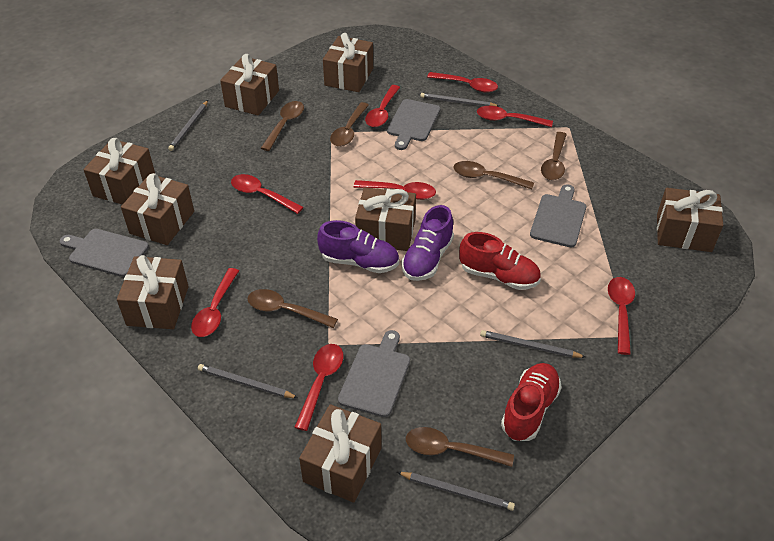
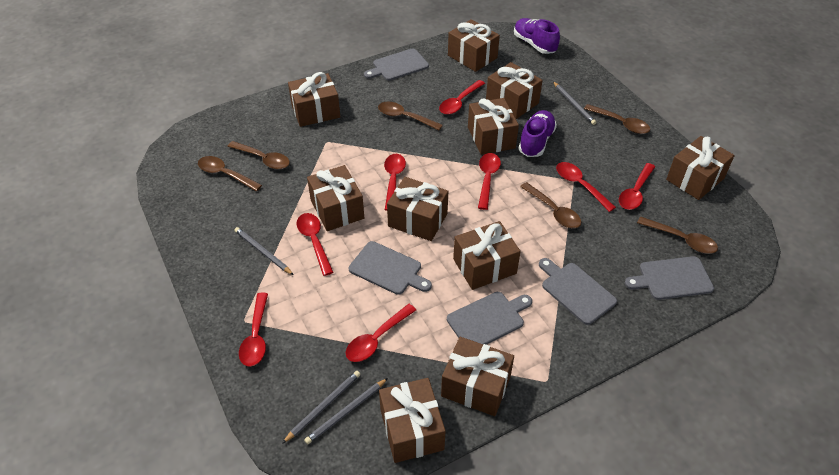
brown gift: [83,138,155,205] [117,255,189,329] [121,173,194,245] [220,54,279,115] [299,404,381,503] [323,33,373,92] [355,187,416,251] [657,188,723,252] = 8 -> [288,72,340,127] [307,165,364,231] [379,378,446,463] [387,177,448,241] [441,337,514,416] [448,19,500,72] [453,221,521,290] [468,98,519,155] [486,62,543,119] [666,136,735,200] = 10
grey cutting board: [59,229,149,277] [338,330,410,417] [387,99,440,150] [530,184,586,247] = 4 -> [349,241,432,295] [364,48,429,81] [447,292,532,345] [539,258,617,325] [625,256,714,300] = 5
grey pencil: [168,100,208,151] [198,364,298,398] [397,472,515,511] [420,93,499,107] [480,330,585,358] = 5 -> [234,227,294,275] [282,371,360,444] [304,378,388,444] [553,82,596,125] = 4
red shoe: [459,232,541,290] [501,363,562,441] = 2 -> none = 0

